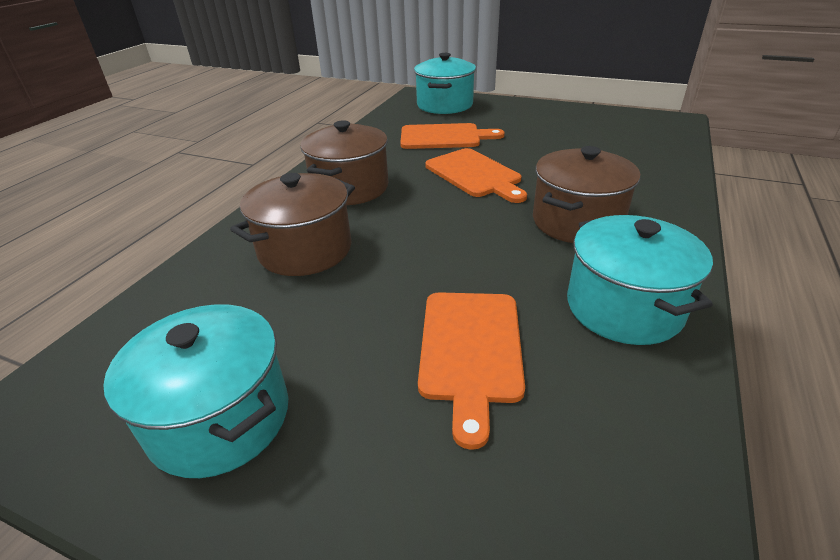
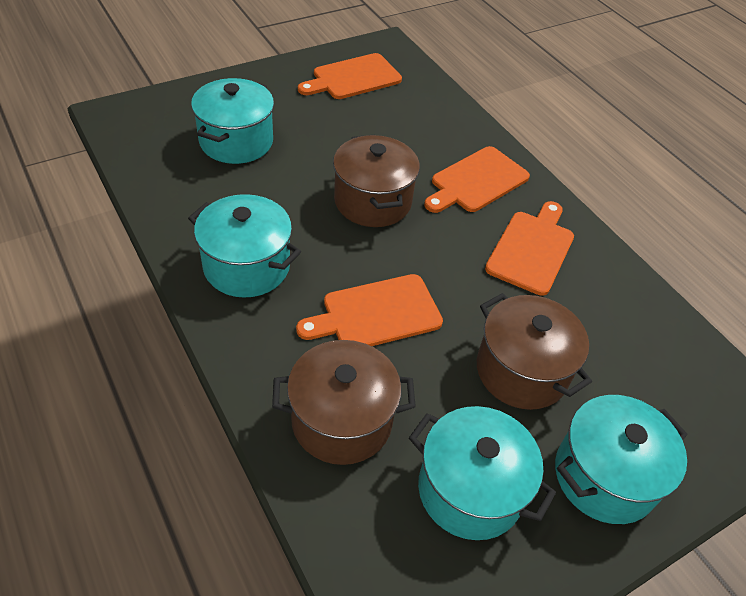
orange cutting board: [400,123,505,149] [418,292,525,450] [425,148,527,203] = 3 -> [296,274,443,346] [298,53,402,99] [424,146,530,213] [485,201,574,296] = 4
turquoise pot: [103,304,288,478] [414,53,476,114] [567,215,713,345] = 3 -> [188,194,301,298] [191,78,274,164] [409,406,556,540] [555,395,687,524] = 4

